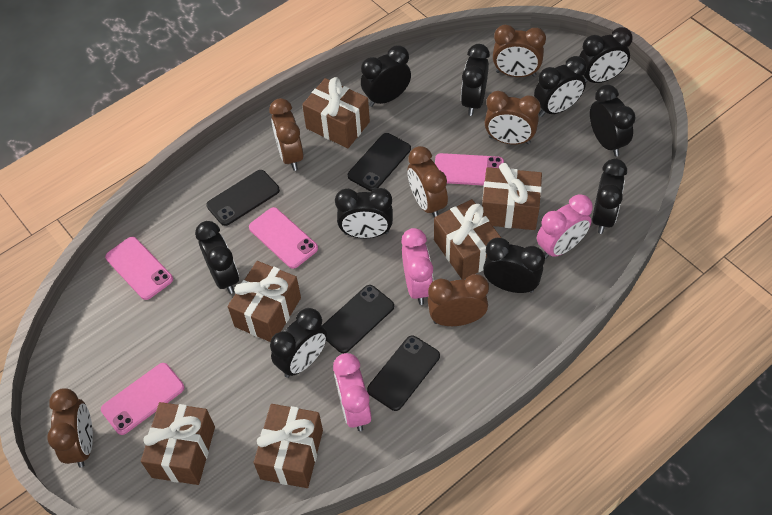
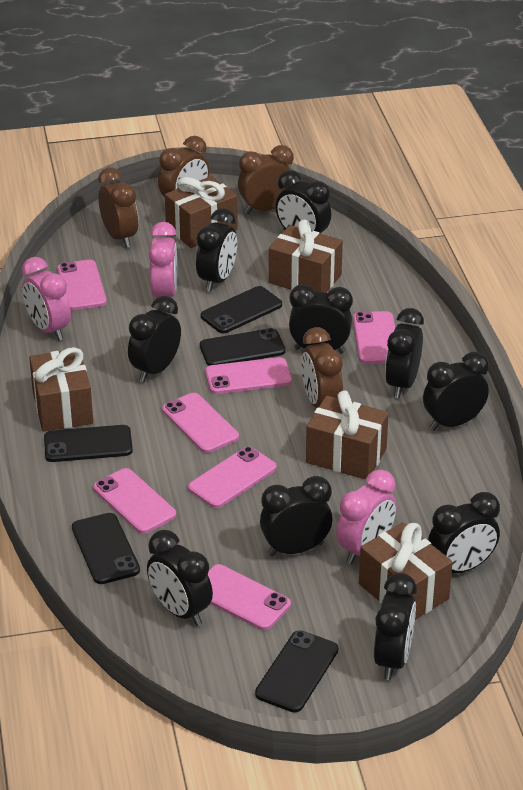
black phone: [206,170,280,226] [322,285,394,353] [348,133,411,191] [367,335,440,411] = 4 -> [44,425,133,462] [72,513,140,584] [200,328,286,366] [201,286,282,333] [255,630,338,713] = 5
brown clock: [47,389,93,468] [269,98,303,171] [407,146,448,217] [428,274,489,326] [485,91,540,145] [493,25,546,77] = 6 -> [98,167,138,248] [158,136,209,197] [238,145,294,214] [301,327,343,408] = 4
brown gift: [141,402,215,485] [228,261,301,342] [254,404,323,488] [302,77,370,148] [434,199,501,280] [482,163,542,230] = 6 -> [29,347,93,432] [165,176,238,248] [269,219,343,293] [306,391,389,479] [359,522,453,620] = 5
pink phone: [101,363,184,435] [105,237,173,300] [249,207,318,269] [435,153,504,186] = 4 -> [57,260,107,310] [93,468,176,534] [162,393,239,453] [188,447,277,508] [205,357,292,394] [208,564,291,630] [353,311,395,364] = 7

